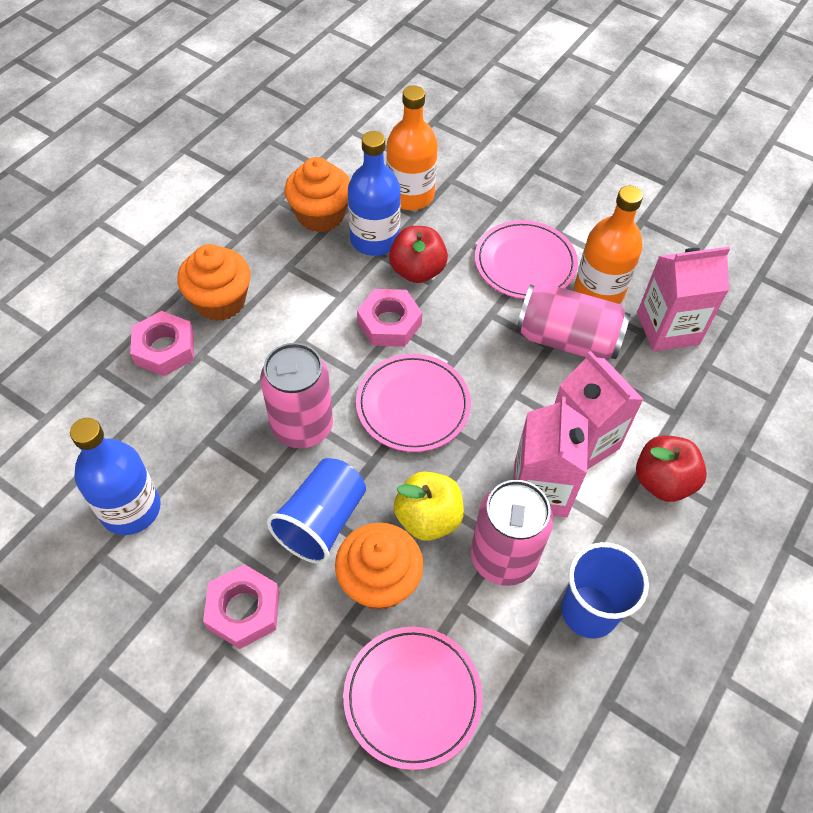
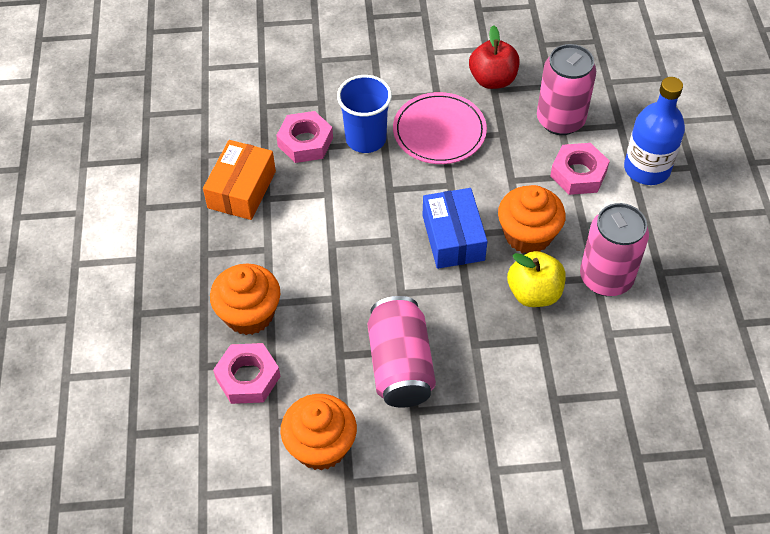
blue bottle: [70,418,160,535] [348,131,401,256] = 2 -> [624,77,685,185] = 1
blue box: none = 0 -> [422,188,487,269] = 1
blue cup: [267,458,366,564] [561,542,649,638] = 2 -> [337,75,392,153] = 1
orange bottle: [386,86,438,210] [574,185,643,304] = 2 -> none = 0
orange box: none = 0 -> [203,140,276,220] = 1
pink carton: [513,397,588,517] [555,351,644,470] [637,247,730,352] = 3 -> none = 0
pink plate: [343,627,483,770] [356,354,471,452] [475,220,578,299] = 3 -> [393,92,487,164] = 1
red apple: [389,226,448,283] [636,435,707,502] = 2 -> [469,25,520,89] = 1

